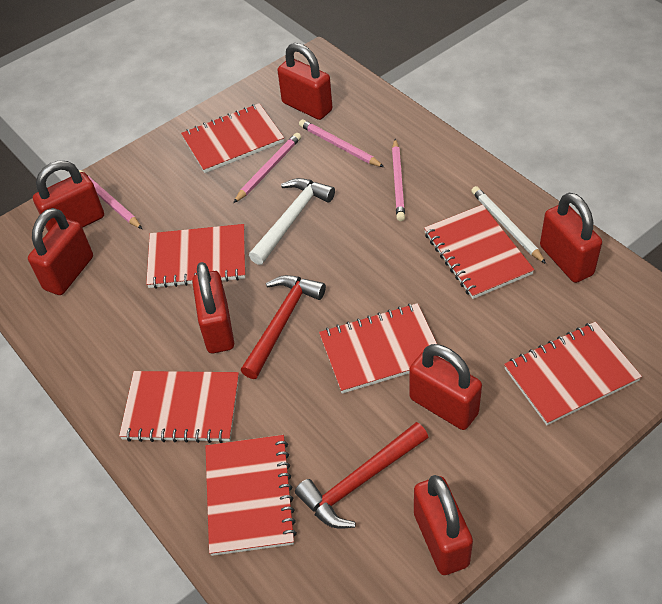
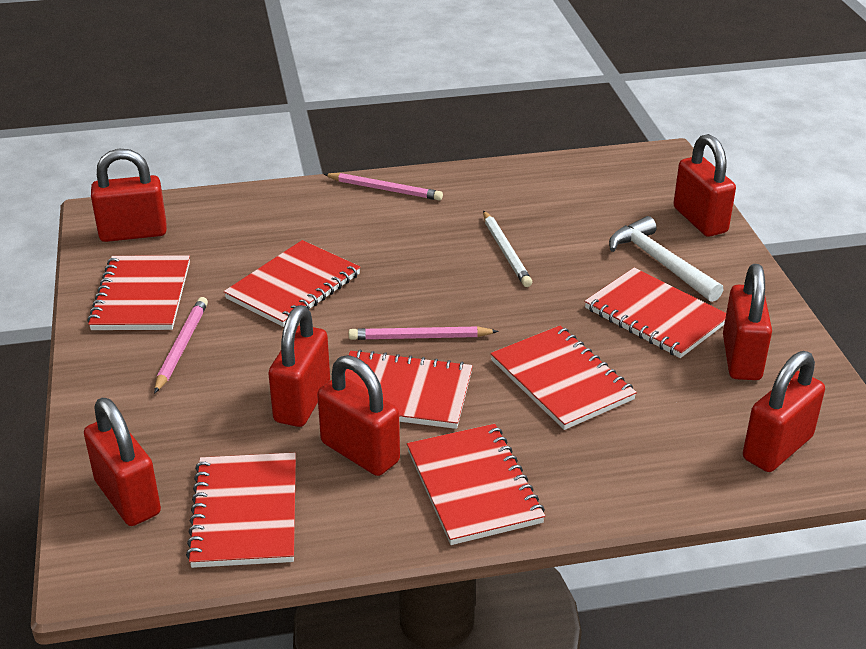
pink pencil: [79,170,142,229] [233,133,301,203] [299,119,384,167] [392,139,405,221] = 4 -> [154,297,208,394] [324,173,443,201] [349,326,499,340] = 3
red hammer: [241,275,326,379] [295,422,428,529] = 2 -> none = 0

